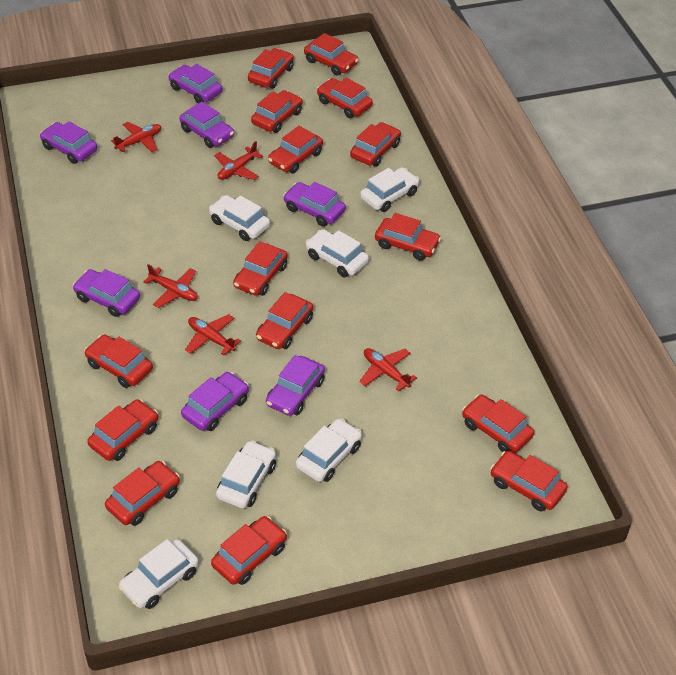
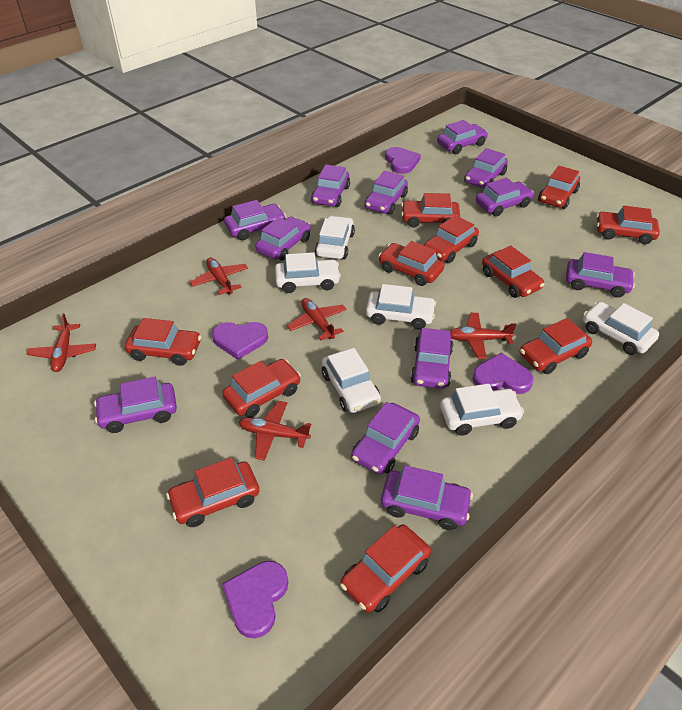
purple car: [40,121,98,164] [73,269,140,317] [169,64,223,103] [179,102,234,148] [181,372,249,431] [266,355,325,416] [283,182,346,226] = 7 -> [94,377,177,433] [224,200,286,240] [255,217,311,261] [311,165,350,207] [351,402,420,474] [364,171,408,215] [381,465,473,530] [411,328,453,389] [437,120,488,154] [464,148,508,188] [476,178,534,216] [566,252,635,298] = 12
purple heart: none = 0 -> [212,322,268,360] [222,561,288,638] [385,147,421,174] [473,352,534,394] = 4
red car: [85,334,153,388] [87,399,158,461] [105,461,180,526] [211,516,287,585] [233,241,288,296] [248,48,294,89] [251,90,303,133] [256,292,313,349] [268,126,323,173] [304,33,359,75] [317,78,373,118] [350,122,401,166] [375,213,441,260] [462,394,534,453] [490,451,568,511] = 15 -> [125,318,201,366] [166,458,259,527] [222,359,301,417] [340,524,431,613] [379,241,444,286] [401,193,460,228] [424,215,479,263] [482,246,544,298] [520,318,592,374] [538,166,580,209] [596,206,660,244] = 11

